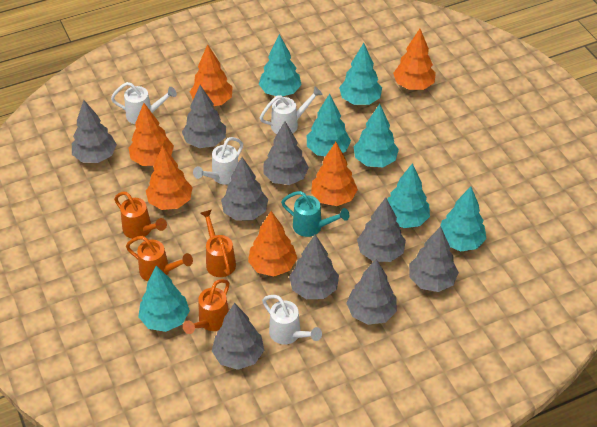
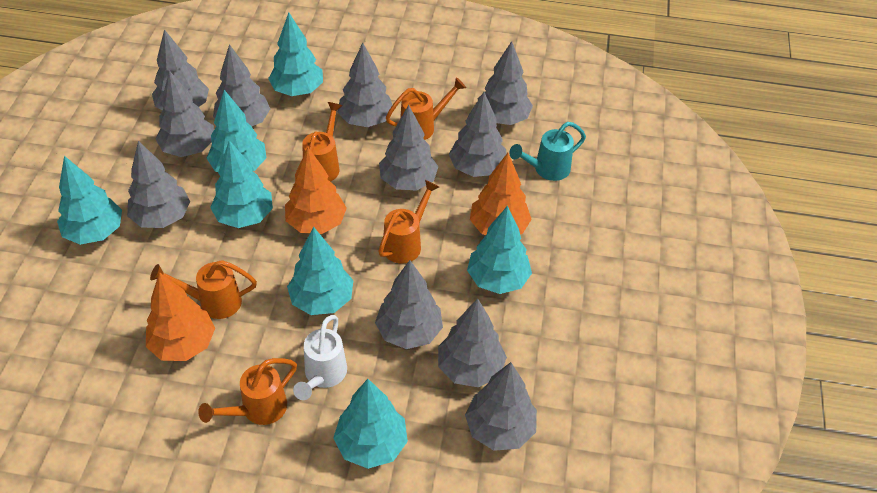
grey tree: [72,100,117,163] [182,85,226,148] [212,303,264,370] [221,157,268,221] [263,121,309,185] [289,235,339,299] [346,259,397,325] [357,197,406,262] [409,226,459,292] = 9 -> [127,141,190,228] [152,29,209,110] [156,71,214,157] [213,44,270,127] [337,43,392,127] [375,260,443,349] [379,105,438,191] [438,298,507,387] [449,92,506,177] [465,362,537,451] [478,41,533,125] = 11
orange tree: [129,103,174,166] [146,146,193,210] [190,44,233,106] [248,211,297,277] [311,142,358,206] [393,29,436,90] = 6 -> [146,272,215,361] [285,148,347,234] [470,153,532,235] = 3
orange watering can: [114,191,167,239] [126,236,193,281] [183,279,229,334] [200,209,236,277] = 4 -> [150,260,257,319] [198,358,297,425] [302,102,342,182] [378,180,439,264] [386,77,466,140] = 5
white watering can: [111,82,177,124] [193,137,243,185] [260,87,323,134] [262,295,322,344] = 4 -> [293,315,347,400] = 1

